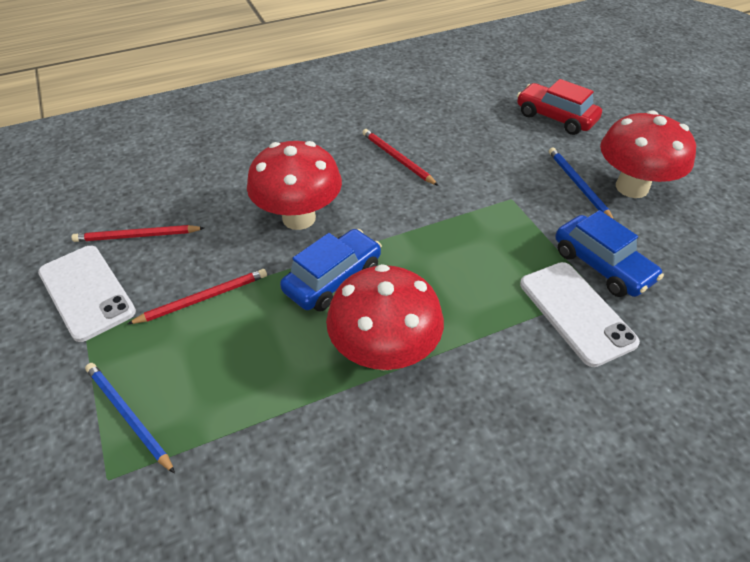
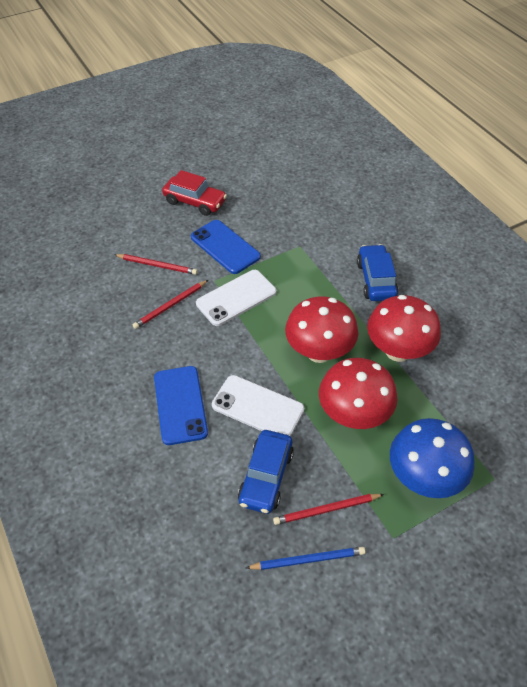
blue mushroom: none = 0 -> [390,418,475,498] = 1
blue pencil: [85,363,175,474] [549,147,614,219] = 2 -> [246,547,365,570] = 1
blue phone: none = 0 -> [154,366,208,445] [191,220,261,274] = 2

